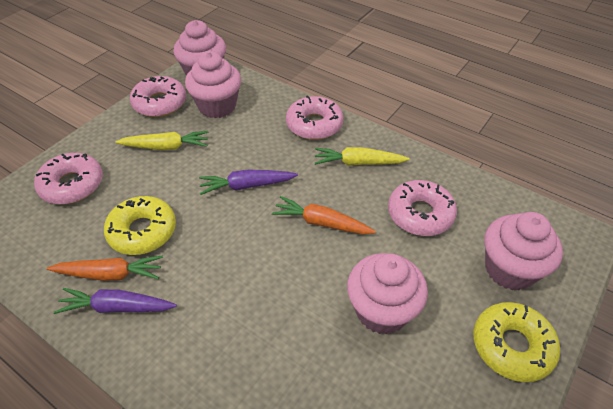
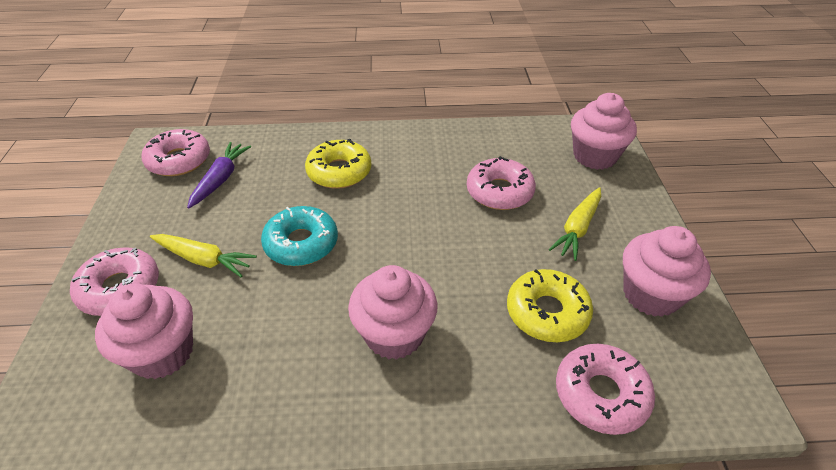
orange carrot: [47,255,163,281] [272,196,376,234] = 2 -> none = 0
purple carrot: [54,288,177,314] [199,169,298,195] = 2 -> [187,142,252,208] = 1
turquoise donut: none = 0 -> [261,206,338,266] = 1

